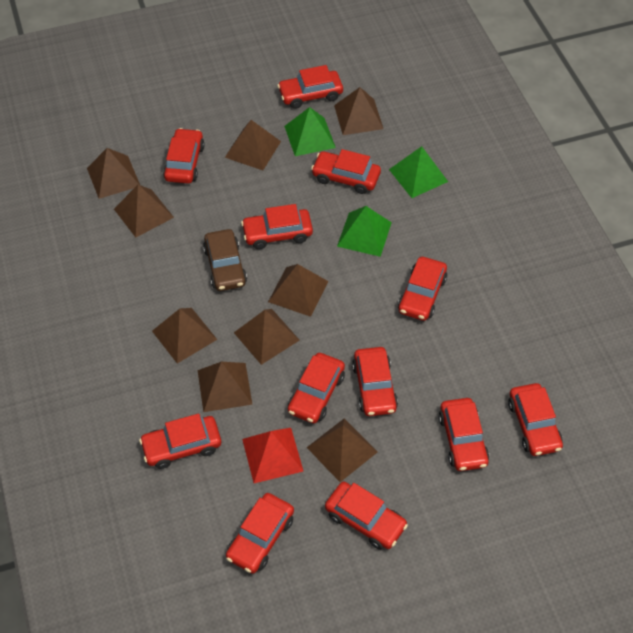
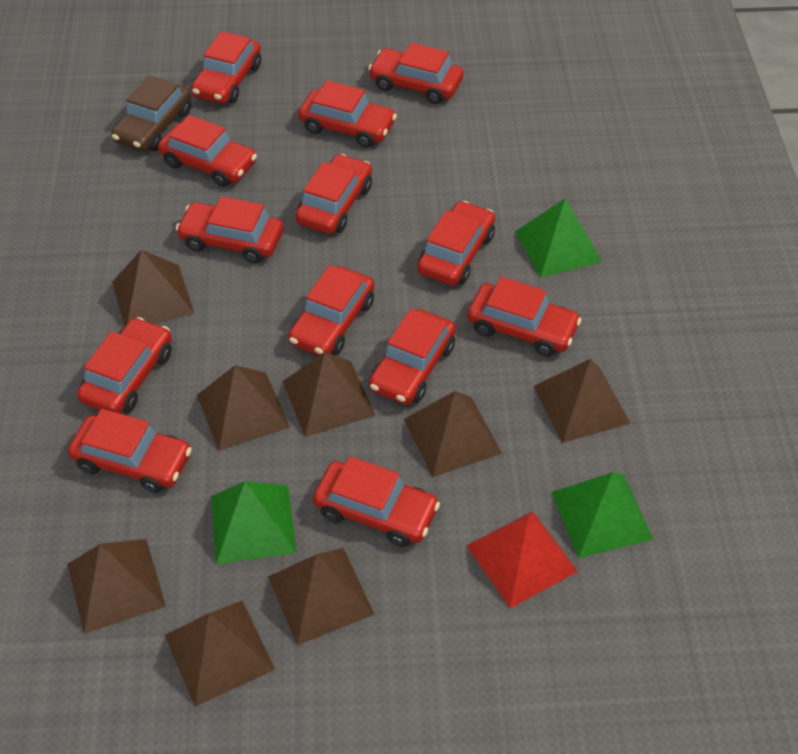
brown pyramid: [87,148,140,199] [114,185,174,237] [152,308,217,364] [197,362,253,412] [225,120,281,170] [234,309,300,365] [268,264,328,317] [306,418,378,482] [334,87,383,135] = 9 -> [67,539,166,634] [112,250,194,326] [165,601,275,707] [197,365,290,451] [268,548,375,645] [283,352,375,437] [404,391,502,477] [533,359,630,443] = 8
red car: [139,414,221,469] [163,128,205,184] [226,493,294,574] [241,204,313,249] [277,65,343,109] [288,353,345,423] [311,149,381,194] [325,482,408,550] [352,347,398,416] [398,257,447,321] [439,398,489,471] [508,383,563,456] = 12 -> [68,409,192,493] [77,317,172,414] [158,115,257,187] [176,196,284,263] [191,31,261,104] [288,265,375,356] [295,154,372,234] [298,80,397,148] [313,456,440,547] [368,43,464,104] [369,309,456,405] [417,201,495,285] [467,277,581,357] = 13

